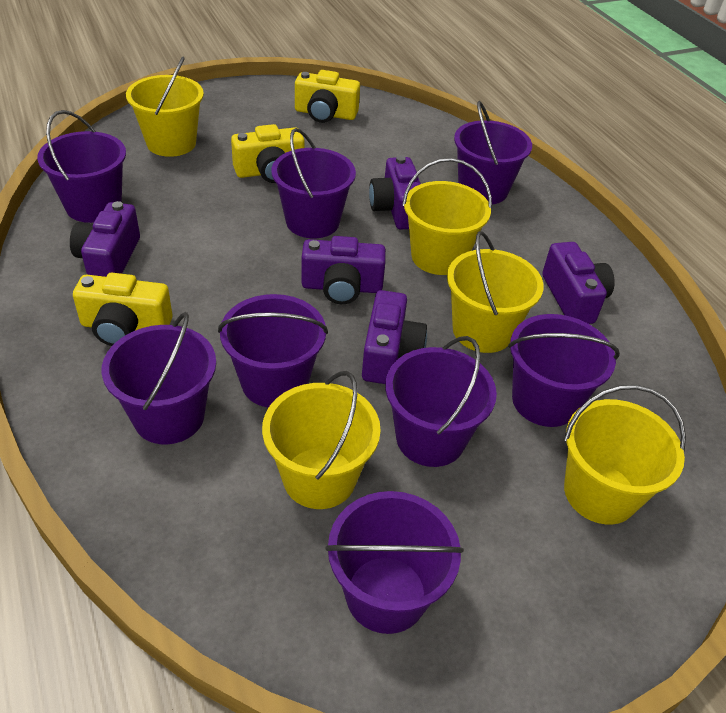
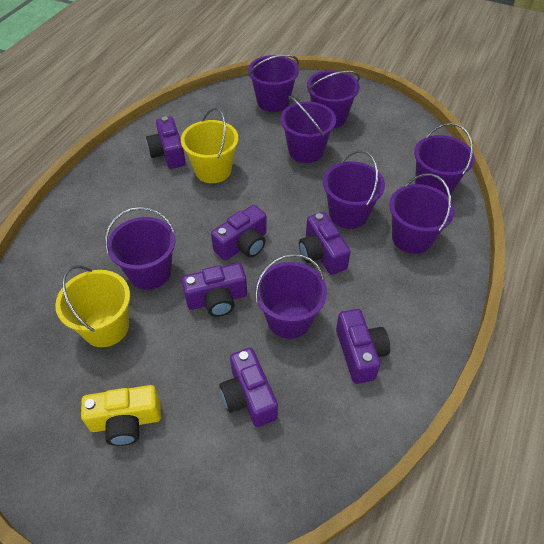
purple camera: [70,201,140,277] [301,236,386,304] [362,290,427,384] [369,155,421,230] [542,242,615,324] = 5 -> [146,116,186,169] [181,263,247,317] [211,205,267,261] [219,348,278,427] [299,212,351,275] [336,309,390,384] = 6
yellow bucket: [126,57,204,157] [262,371,381,509] [402,158,492,275] [447,231,544,353] [564,385,686,525] = 5 -> [55,265,130,347] [181,108,238,183] = 2
yellow camera: [73,273,172,346] [231,124,304,183] [295,70,360,123] = 3 -> [81,385,161,446] = 1

